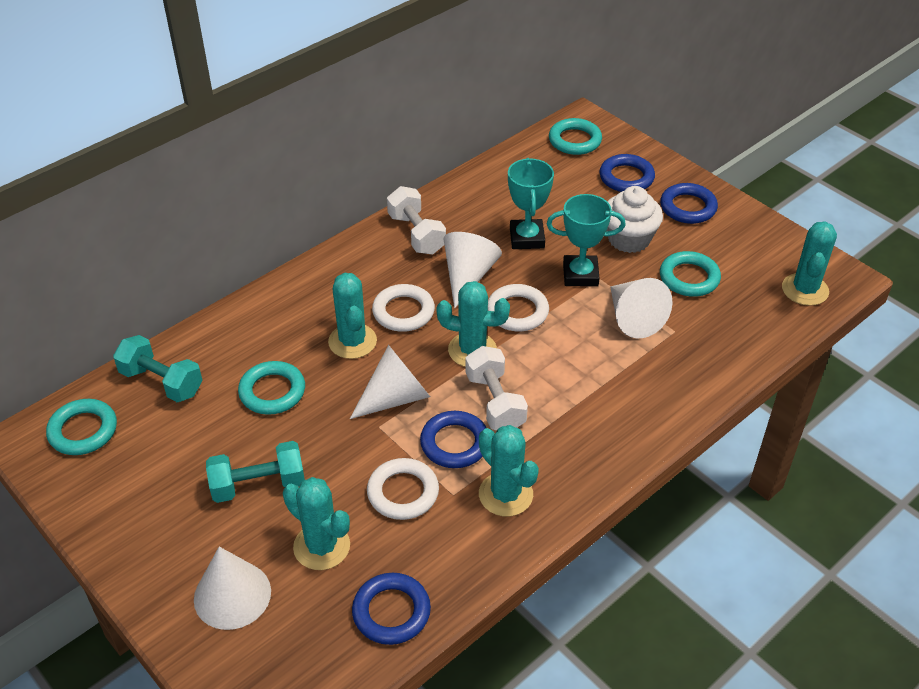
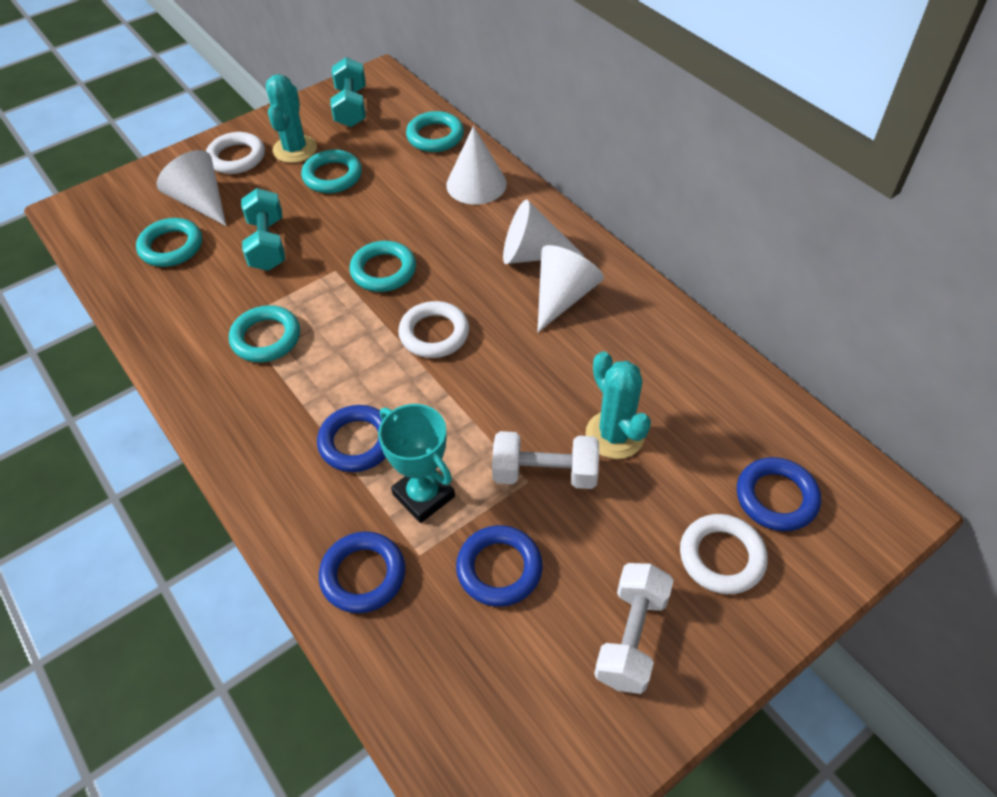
turquoise cactus: [283,477,350,570] [328,273,377,359] [437,281,510,367] [479,425,539,516] [782,221,837,306] = 5 -> [266,74,317,163] [586,351,651,459] = 2
turquoise ring: [46,399,117,455] [238,361,305,415] [549,118,602,155] [660,251,721,297] = 4 -> [136,218,202,267] [229,305,300,362] [301,150,362,193] [349,241,416,292] [406,111,464,152] = 5
turquoise trophy: [508,158,554,249] [547,194,626,287] = 2 -> [378,404,455,523] = 1
white cupcake: [606,186,663,253] = 1 -> none = 0

